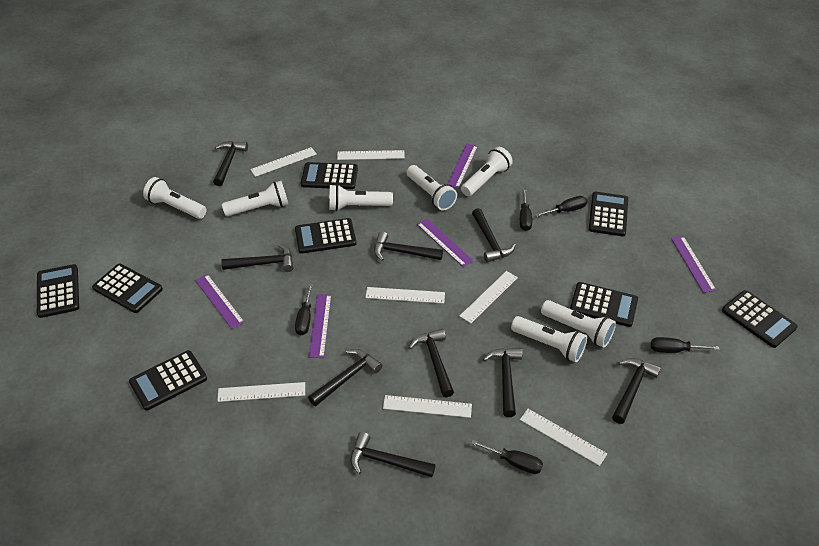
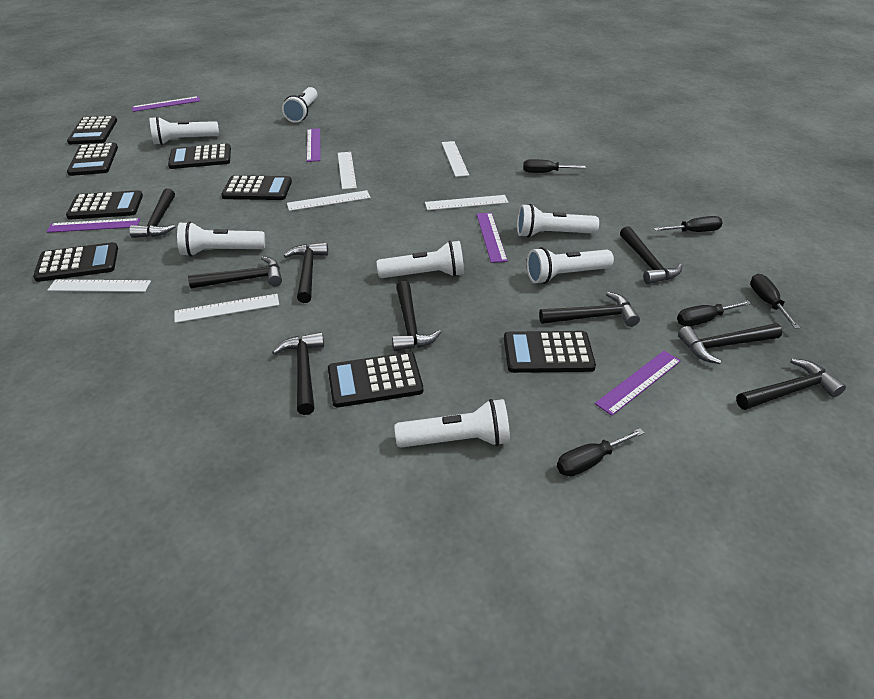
white ruler: [217,382,305,402] [250,147,317,177] [337,150,405,160] [365,287,445,304] [383,395,472,418] [460,271,518,323] [520,409,607,466] = 7 -> [48,279,151,292] [174,294,279,323] [287,190,371,211] [338,152,357,190] [425,195,509,210] [442,141,469,177] = 6

